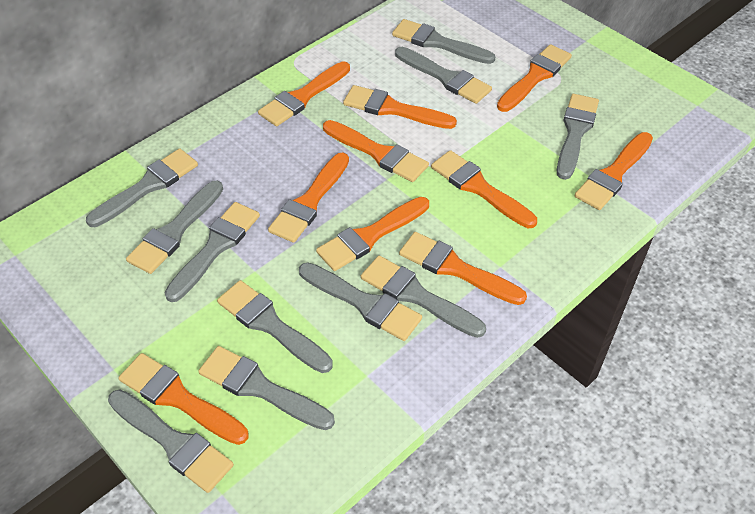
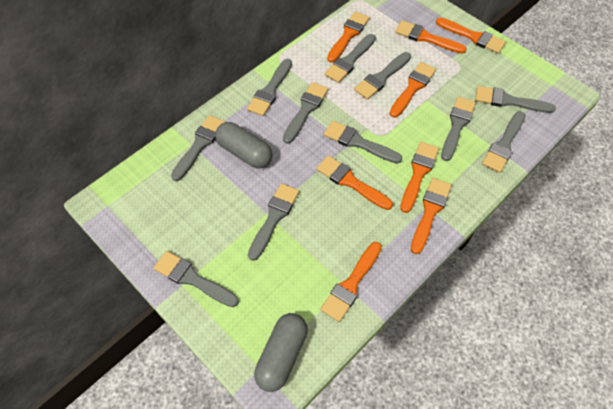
grey capsule: none = 0 -> [215,122,273,169] [254,313,308,392] = 2
orange brush: [118,353,248,445] [258,62,350,126] [268,153,349,243] [316,197,429,271] [323,120,429,182] [343,85,457,129] [399,232,527,305] [431,150,537,228] [497,44,572,112] [575,132,653,210] = 10 -> [316,155,393,210] [320,242,382,322] [327,11,370,63] [390,62,436,118] [395,20,467,54] [400,142,439,213] [411,178,452,254] [436,17,506,54] = 8

